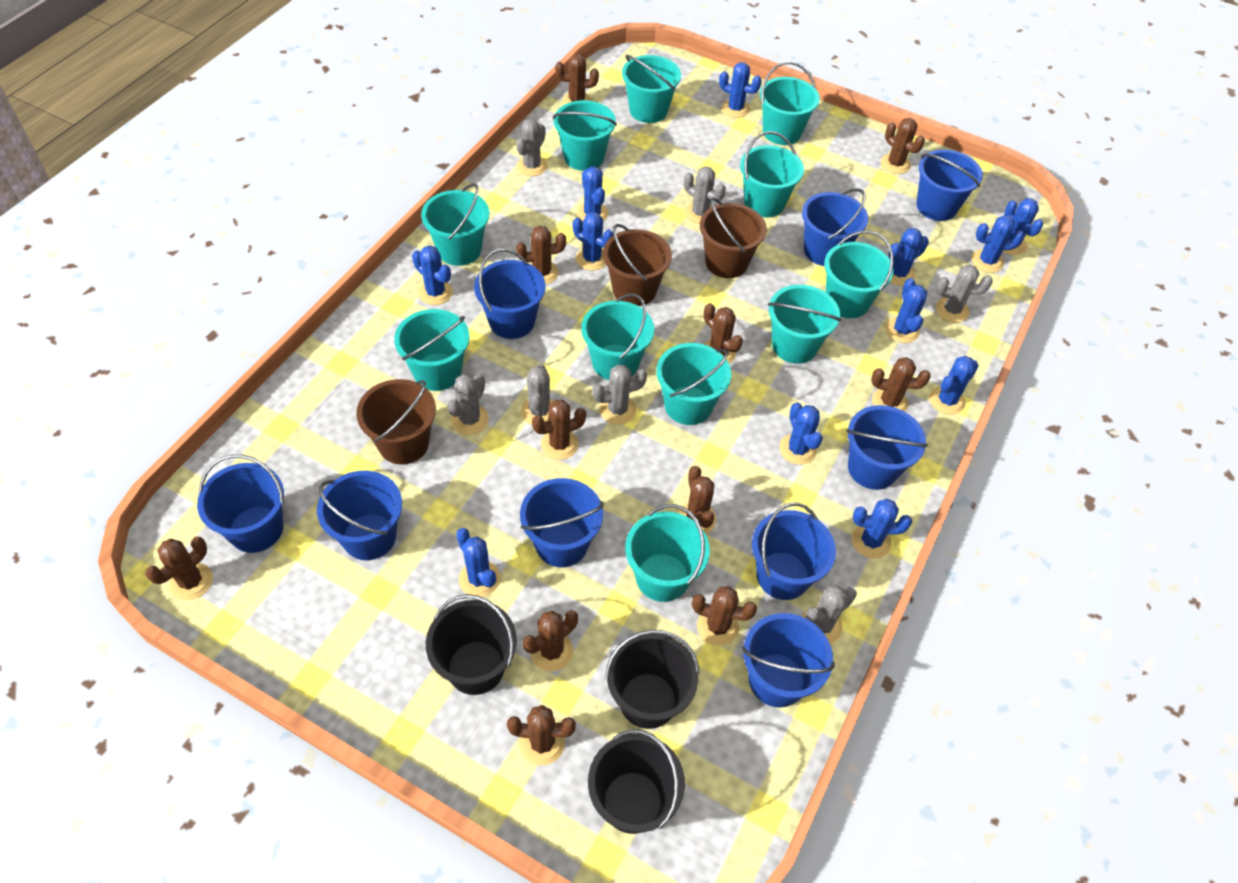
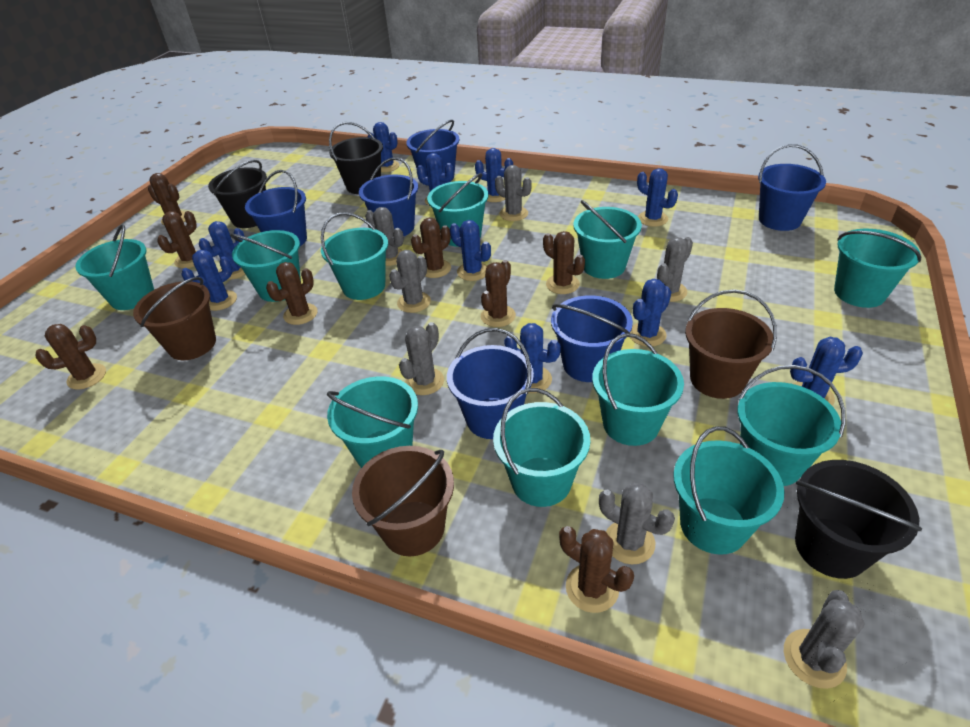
blue bucket: [197,454,284,553] [317,471,402,560] [474,249,546,339] [520,478,604,567] [742,613,835,708] [752,503,836,600] [802,188,868,266] [846,405,928,490] [916,149,983,221] = 9 -> [245,170,307,246] [359,157,418,236] [406,120,459,184] [447,328,534,439] [551,295,633,382] [758,144,826,231] = 6
blue cactus: [412,245,453,305] [456,528,500,597] [573,212,614,271] [577,167,608,221] [719,62,762,118] [779,402,823,465] [852,499,912,558] [885,278,927,343] [888,228,929,286] [929,356,979,415] [971,215,1024,273] [1002,198,1043,255] = 12 -> [182,250,237,311] [199,221,245,280] [368,122,399,172] [417,153,454,206] [450,220,491,281] [475,148,513,202] [504,323,561,393] [630,279,671,347] [637,168,678,227] [790,337,863,406] = 10
brown cactus: [145,537,213,600] [507,705,576,765] [516,226,566,284] [523,610,578,671] [532,400,586,460] [555,54,599,105] [678,466,716,534] [692,586,757,646] [704,303,743,364] [871,357,931,412] [881,118,925,174] = 11 -> [36,324,106,390] [148,173,186,225] [157,211,197,268] [266,262,318,325] [411,218,451,278] [481,260,516,327] [543,231,585,294] [559,526,634,613] = 8

